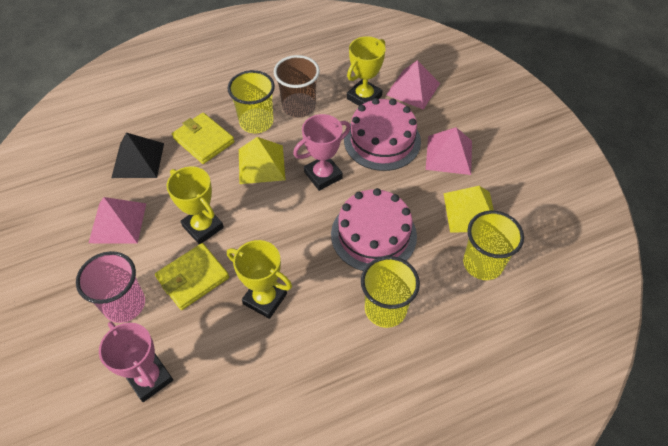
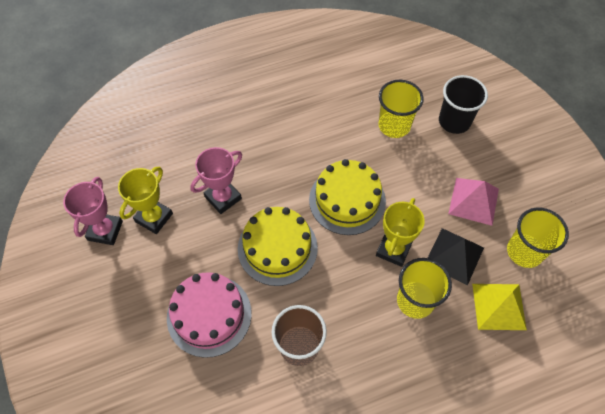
black cup: none = 0 -> [439,75,488,134] = 1
pink cake: [331,188,417,271] [344,98,421,171] = 2 -> [167,272,252,358] = 1
pink cup: [76,251,145,323] = 1 -> none = 0
pink pyramid: [89,197,146,244] [386,60,440,110] [426,127,472,175] = 3 -> [448,178,499,226] = 1
yellow cake: none = 0 -> [238,207,318,286] [309,159,386,235] = 2
yellow pyramid: [239,137,286,184] [443,186,494,233] = 2 -> [472,284,527,330] = 1
yellow trophy: [167,166,224,244] [227,240,292,319] [347,36,386,106] = 3 -> [118,167,173,234] [376,198,425,267] = 2
yellow wallet: [155,243,229,310] [172,113,235,164] = 2 -> none = 0

